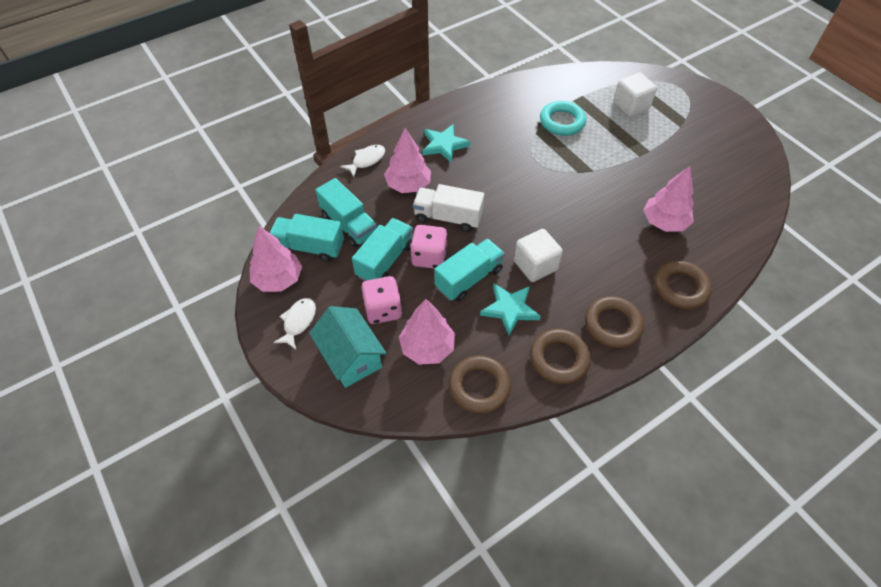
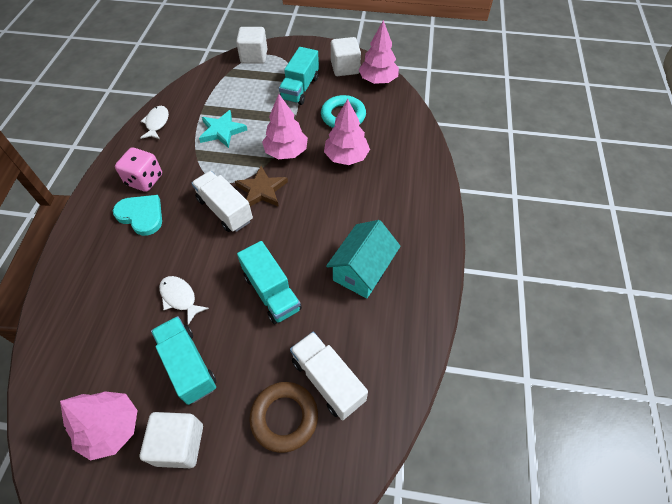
brown ring: [449,356,511,414] [530,329,591,384] [585,296,644,348] [654,261,712,309] = 4 -> [249,382,318,453] = 1
brown star: none = 0 -> [235,166,288,207] = 1
pink dice: [361,276,402,324] [410,225,448,269] = 2 -> [115,147,162,192] = 1
turquoise heart: none = 0 -> [113,195,162,236] = 1
turquoise star: [422,124,470,163] [480,284,541,336] = 2 -> [199,110,247,148] = 1
turquoise truck: [270,214,344,262] [315,178,377,248] [352,218,413,281] [434,239,505,301] = 4 -> [151,316,216,405] [237,241,302,324] [279,47,319,105] = 3
white cube: [514,229,563,282] [613,73,657,117] = 2 -> [140,412,203,468] [236,27,267,64] [331,37,361,76] = 3
white truck: [413,184,484,232] = 1 -> [192,171,253,232] [290,332,368,420] = 2

